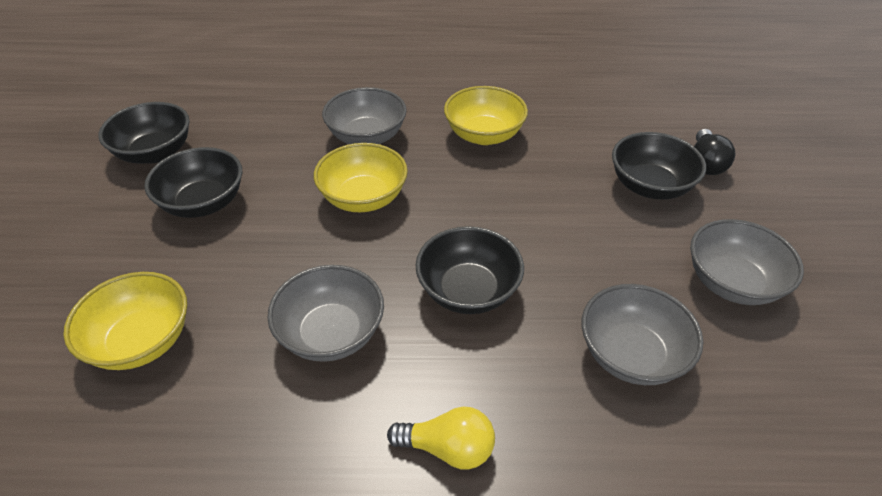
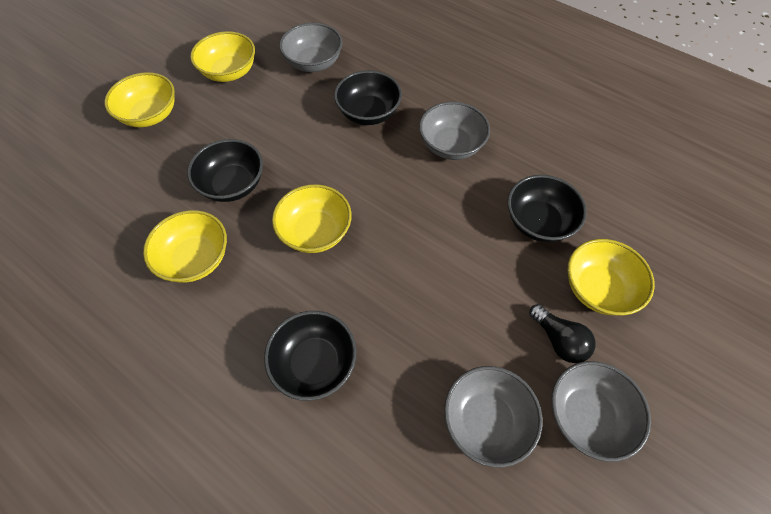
yellow bowl: [63,272,187,370] [314,143,408,212] [444,86,528,145] = 3 -> [104,72,175,127] [143,210,227,283] [190,31,255,82] [272,184,352,253] [567,239,655,316] = 5
yellow light bulb: [387,407,495,469] = 1 -> none = 0

